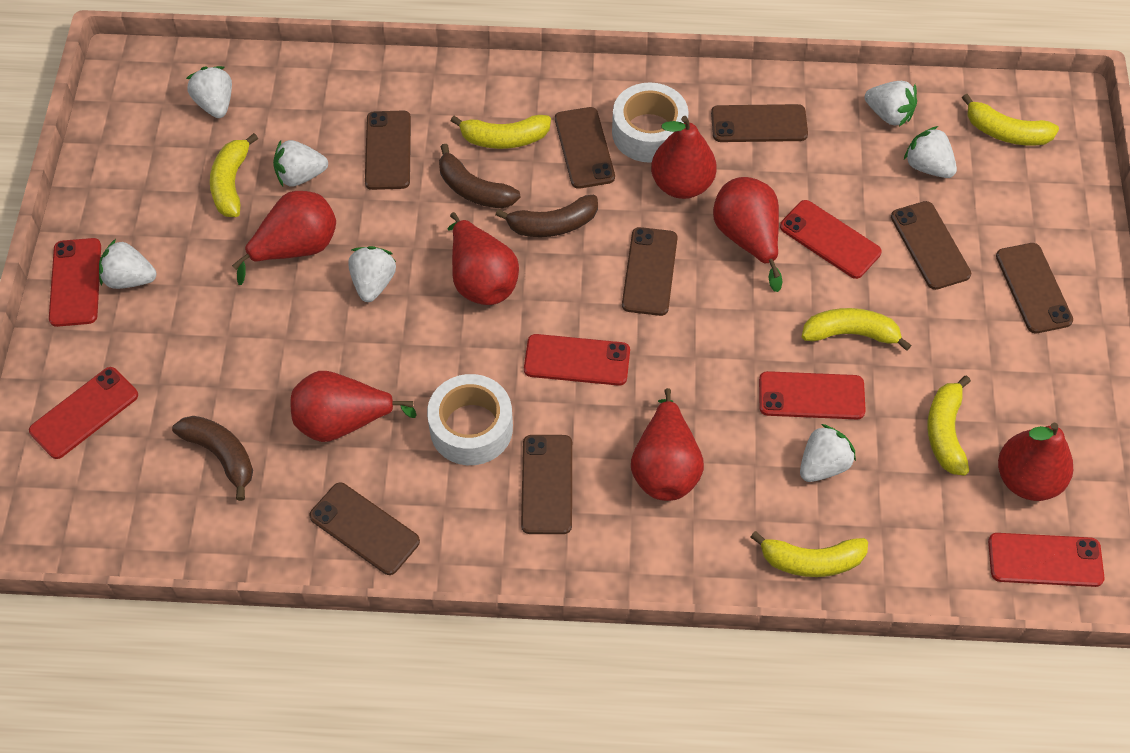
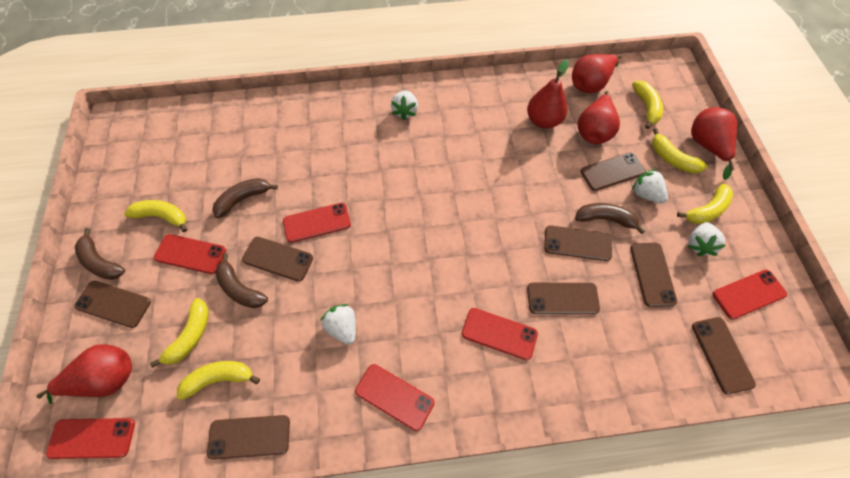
brown banana: [172,416,253,501] [439,144,520,208] [496,195,598,237] = 3 -> [75,228,125,280] [212,178,278,218] [215,253,268,308] [575,203,645,234] = 4
red pear: [232,191,336,285] [291,371,417,442] [447,212,519,305] [631,388,704,501] [651,116,717,199] [713,177,783,292] [998,423,1073,501] = 7 -> [36,344,132,404] [527,59,569,129] [572,54,622,93] [578,91,620,144] [691,107,737,180] = 5
white strawberry: [99,239,156,289] [186,66,232,118] [273,140,328,186] [348,246,396,302] [800,424,856,482] [865,81,917,127] [904,126,957,178] = 7 -> [321,304,356,345] [391,90,418,120] [632,169,668,203] [688,222,726,256] = 4
white tape: [427,374,513,465] [612,82,689,163] = 2 -> none = 0

